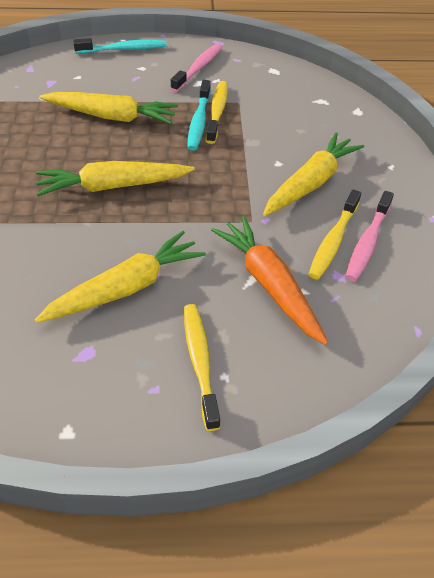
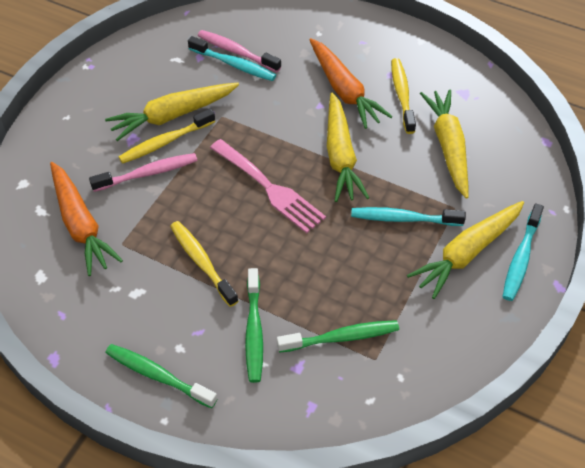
green toothbrush: none = 0 -> [105,344,217,408] [245,268,263,383] [277,320,399,353] = 3
orange carrot: [211,216,328,345] = 1 -> [50,162,123,276] [309,38,393,129] = 2
pink fork: none = 0 -> [210,139,326,233] = 1
turquoise toothbrush: [73,38,166,54] [187,80,211,151] = 2 -> [188,36,276,81] [351,207,466,226] [502,203,544,301] = 3

